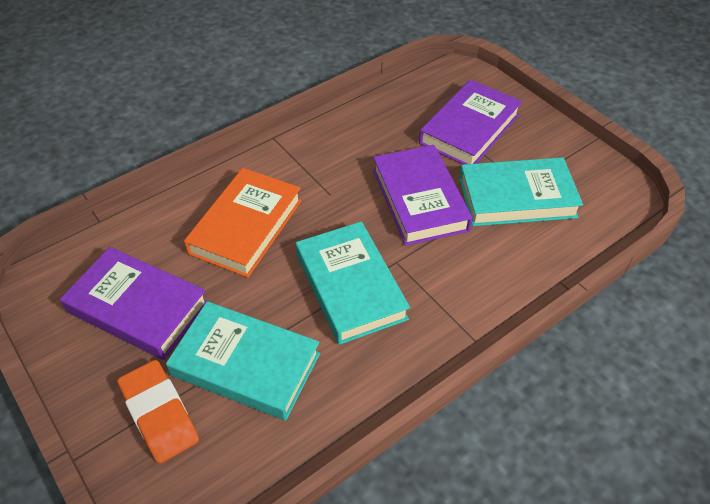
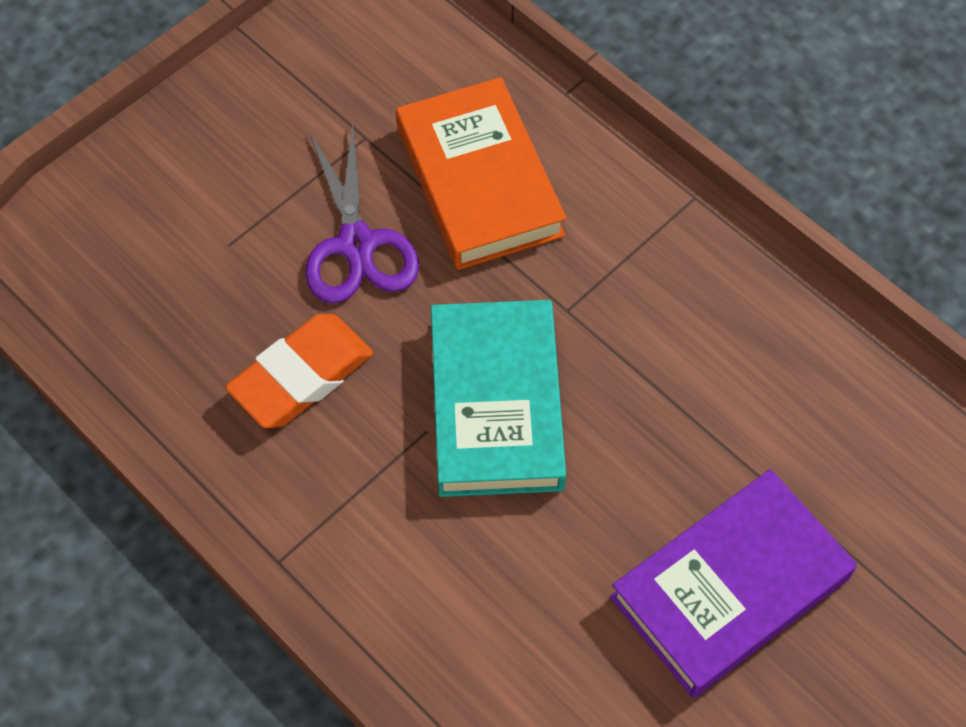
purple book: [60,247,207,360] [373,145,473,246] [419,80,522,164] = 3 -> [610,469,857,698] = 1
purple scissors: none = 0 -> [305,123,419,304] = 1
turquoise book: [166,301,320,420] [296,221,410,345] [459,157,583,226] = 3 -> [431,300,566,497] = 1

